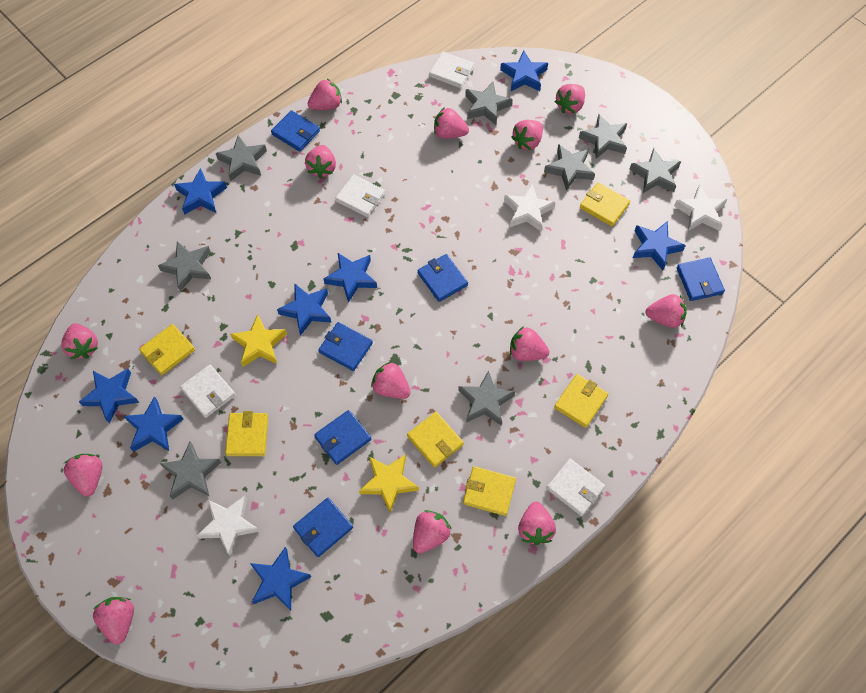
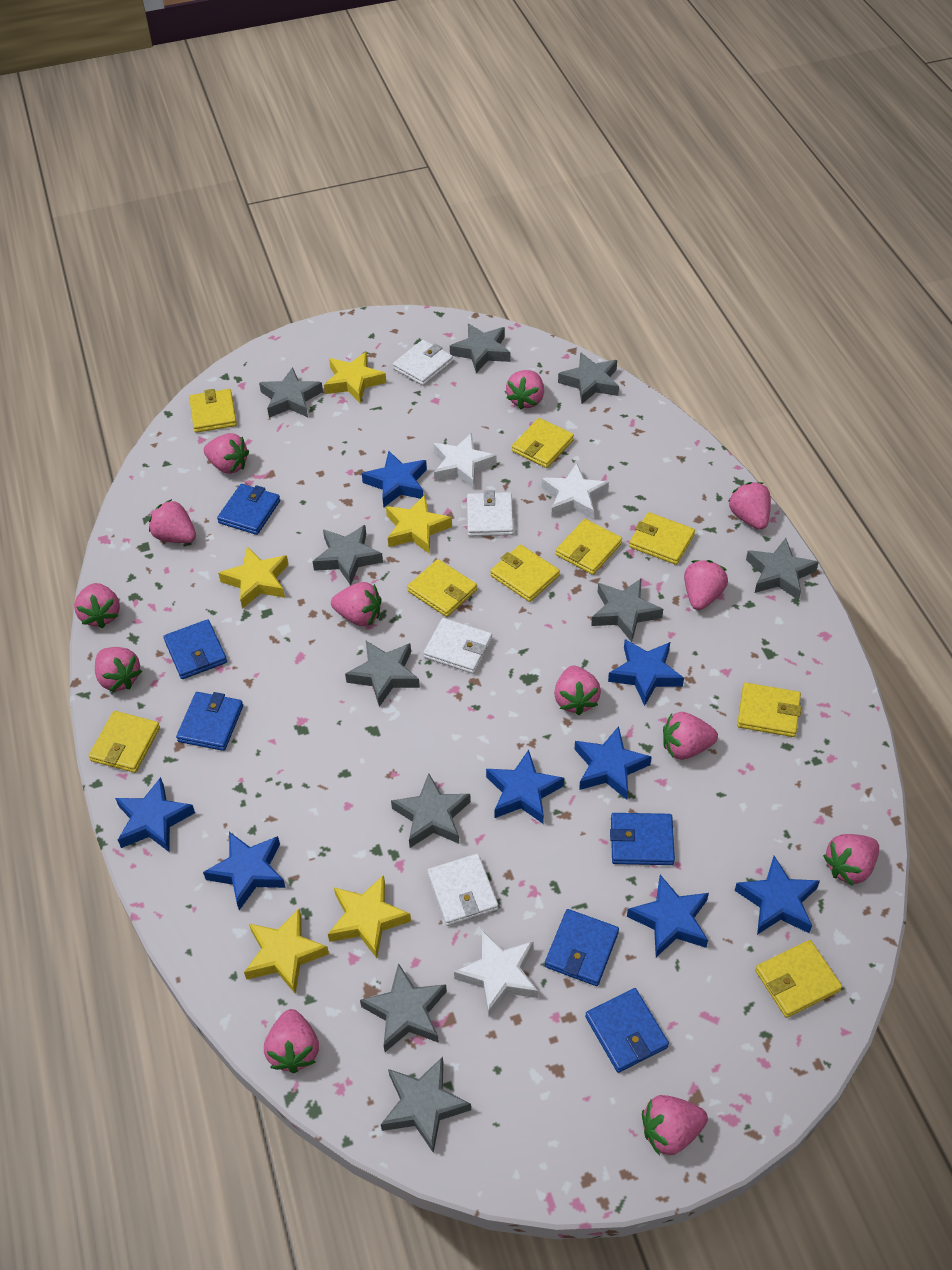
grey star: [158,241,211,291] [160,442,221,499] [216,135,267,181] [458,370,515,426] [465,82,513,125] [544,144,595,191] [579,114,627,159] [629,148,681,193] = 8 -> [259,367,323,418] [312,525,383,585] [345,641,420,707] [360,963,447,1052] [381,1057,471,1153] [391,773,471,848] [450,324,510,373] [558,352,619,404] [591,578,663,642] [746,538,819,600] = 10
yellow star: [230,314,287,367] [359,454,419,513] = 2 -> [218,546,289,609] [244,909,329,994] [324,352,386,403] [328,875,411,958] [386,495,452,554] = 5
yellow wallet: [139,324,195,375] [225,411,268,456] [407,412,464,468] [463,466,516,516] [554,374,608,428] [580,182,630,226] = 6 -> [89,711,160,773] [189,389,237,433] [407,559,477,617] [490,545,560,602] [512,418,574,468] [556,519,622,575] [629,512,695,565] [737,683,801,737] [755,940,842,1018] = 9

